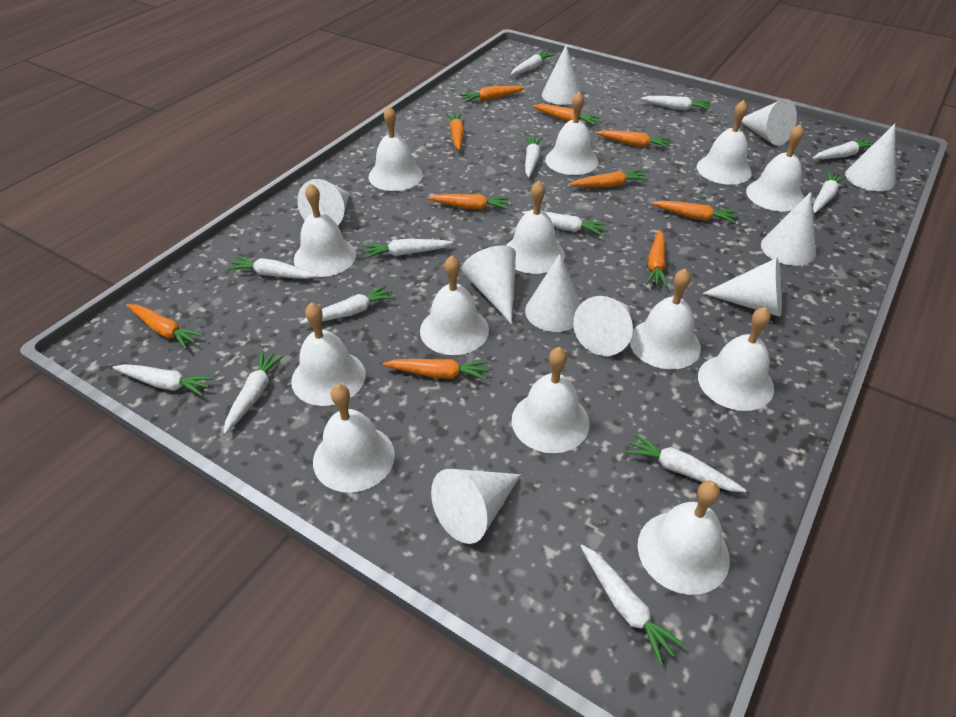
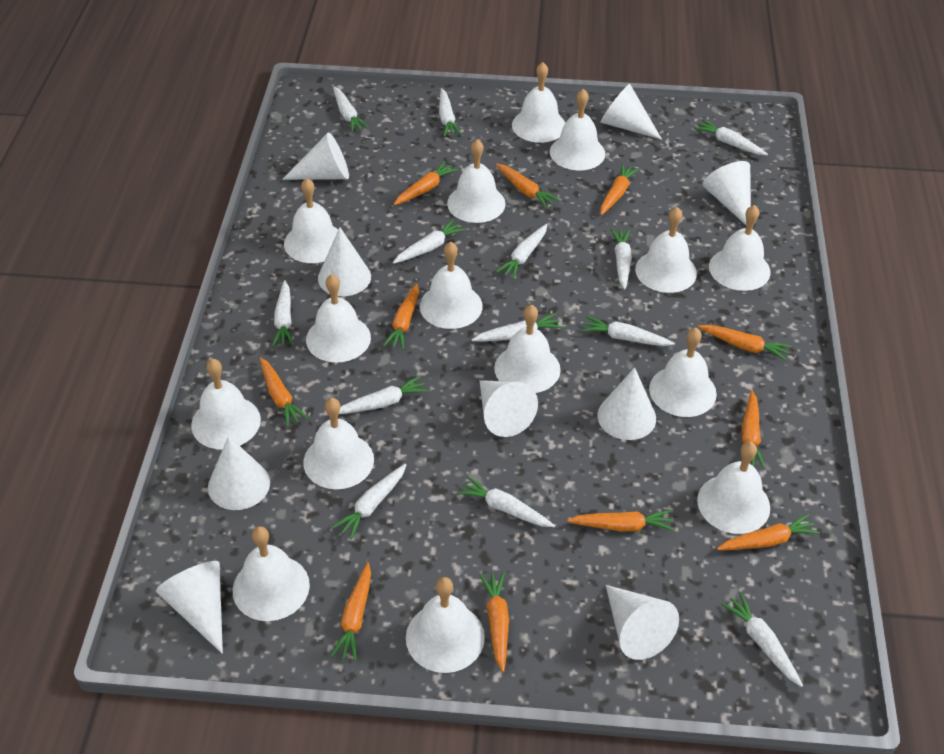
orange carrot: [127,304,204,349] [383,359,488,380] [427,194,510,210] [446,113,464,150] [460,86,525,102] [532,104,600,125] [569,170,648,187] [596,130,671,148] [646,230,668,287] [651,201,737,223] = 10 -> [259,357,308,427] [330,562,371,661] [383,284,419,350] [394,161,458,205] [479,572,509,672] [496,163,560,208] [567,510,674,532] [601,163,640,215] [698,325,791,361] [717,514,820,550] [742,391,765,469] = 11
white bell: [291,302,366,406] [294,183,356,277] [313,384,395,493] [368,106,423,191] [420,255,489,355] [506,181,565,274] [512,347,590,453] [545,92,598,175] [630,269,701,369] [638,481,730,595] [697,100,752,185] [698,307,774,411] [746,124,804,212] = 13 -> [191,359,261,449] [233,526,310,621] [284,178,338,263] [303,398,374,489] [306,274,371,363] [406,577,485,673] [419,242,483,329] [447,139,506,223] [494,305,561,393] [512,62,565,143] [550,89,606,170] [635,207,697,293] [649,328,717,417] [697,441,770,534] [709,205,771,291] = 15
white cone: [297,179,350,225] [431,469,521,544] [462,245,516,324] [525,254,580,332] [542,45,581,105] [573,296,633,356] [702,258,782,317] [741,99,797,146] [761,192,816,266] [845,124,895,191] = 10 -> [156,561,223,654] [208,436,270,510] [282,133,349,180] [318,227,371,296] [480,380,538,437] [597,367,656,440] [600,84,662,140] [606,585,679,660] [703,161,751,225] = 9

